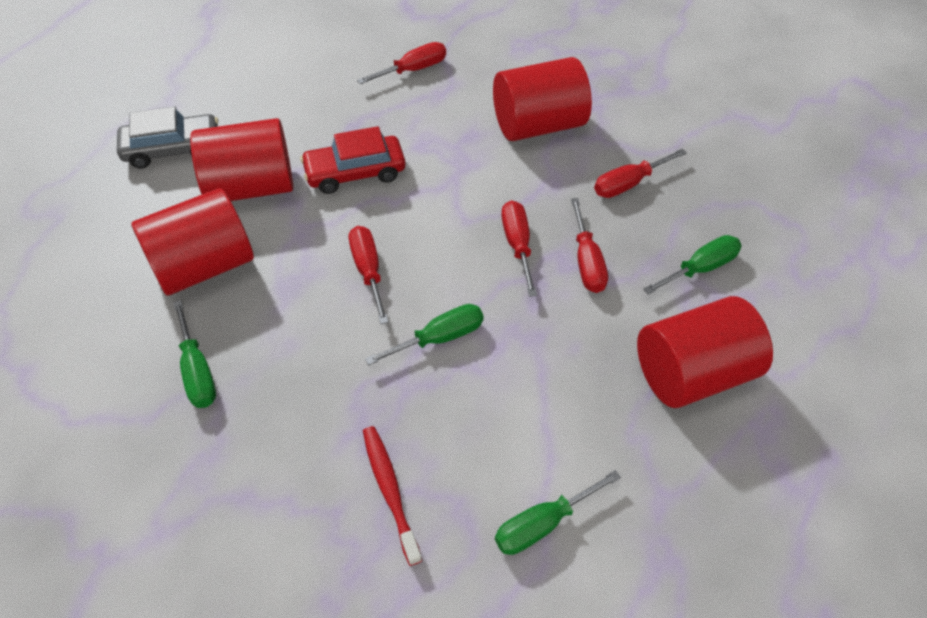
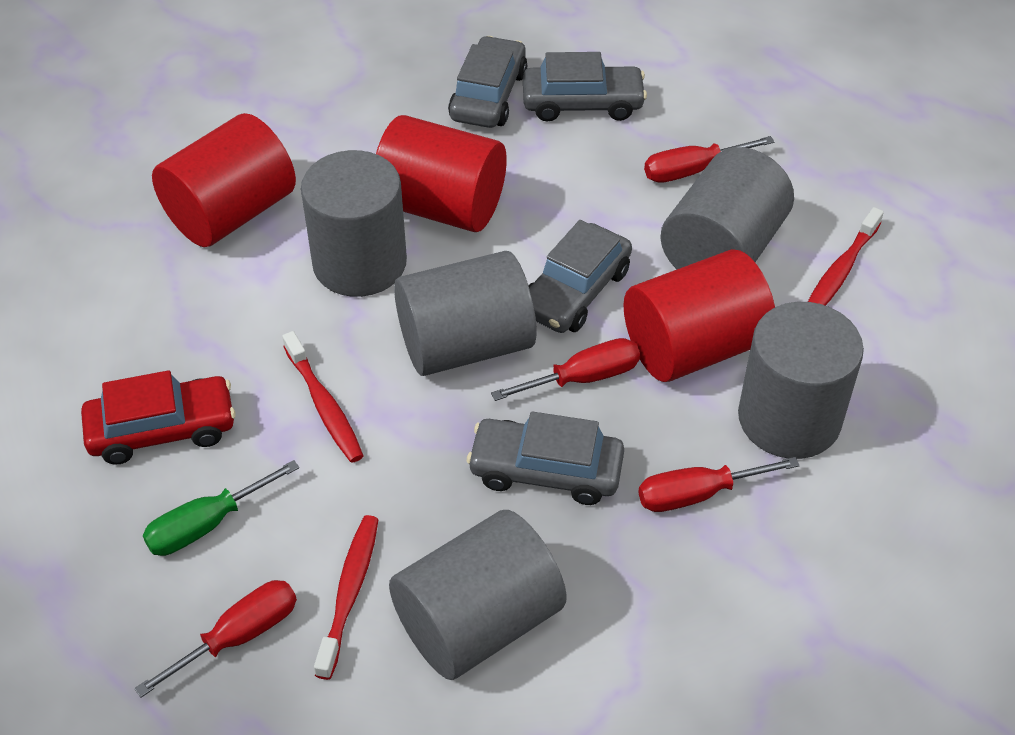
green screwdriver: [173,300,216,408] [365,304,484,366] [495,470,621,555] [643,235,742,294] = 4 -> [143,460,299,556] = 1
grey car: [117,106,218,169] = 1 -> [448,36,527,128] [467,411,624,505] [523,52,647,122] [528,220,632,333] = 4
grey cylinder: none = 0 -> [301,150,407,297] [389,510,567,680] [394,251,537,376] [660,147,794,270] [738,302,864,459] = 5
red cylinder: [131,188,254,296] [190,118,293,201] [493,57,592,141] [637,296,773,408] = 4 -> [152,113,296,247] [376,115,507,232] [623,249,775,382] = 3
red screwdriver: [349,226,389,324] [357,42,446,84] [502,200,537,297] [571,198,608,293] [594,149,687,198] = 5 -> [134,580,297,698] [491,338,640,401] [638,457,800,512] [644,136,774,183] = 4
red toothbrush: [363,426,422,566] = 1 -> [282,331,363,463] [314,515,379,680] [808,207,884,306] = 3

